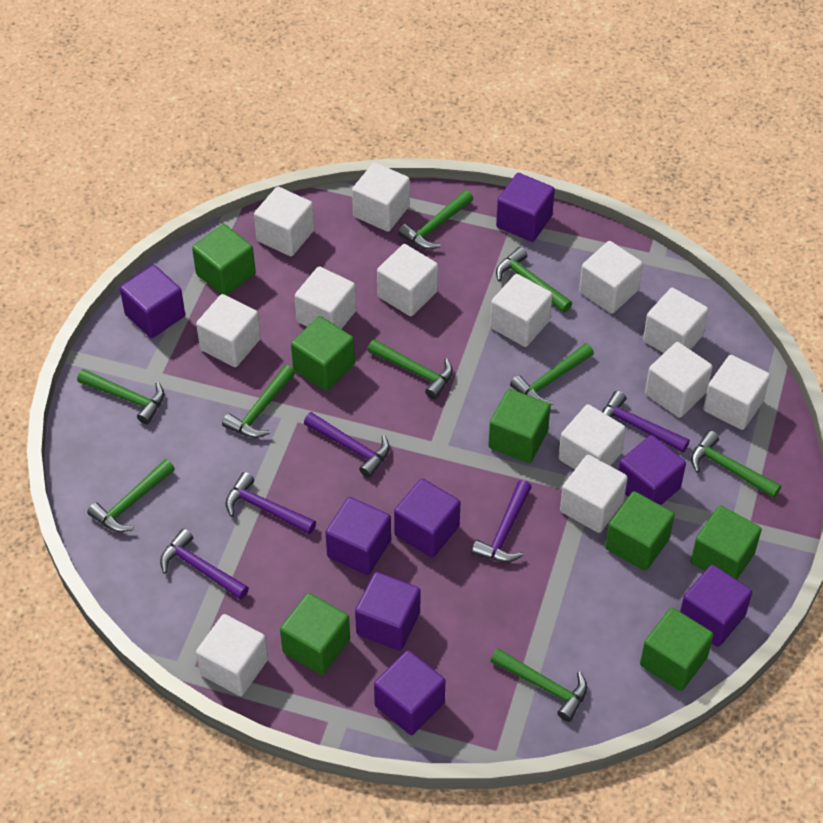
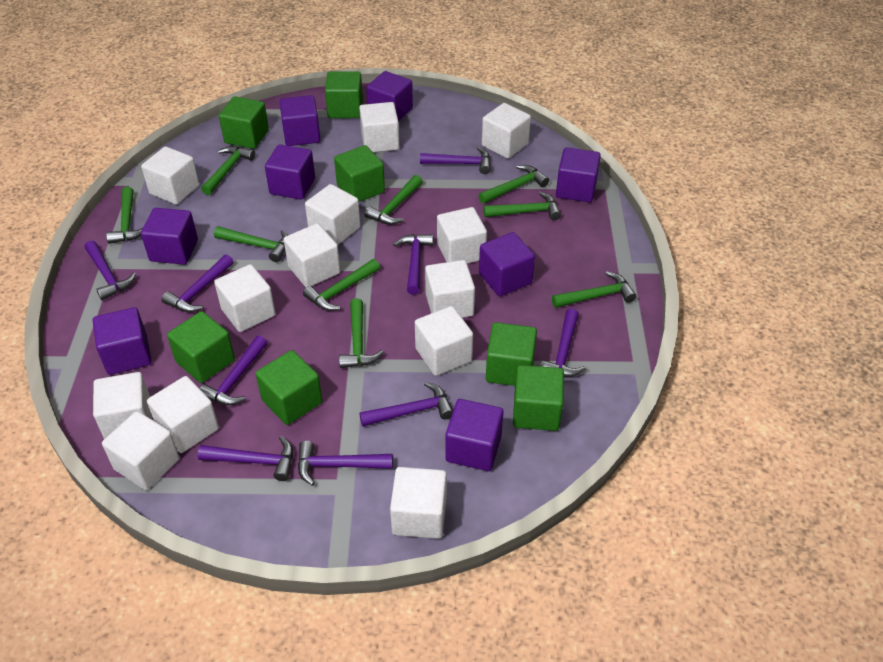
purple hammer: [160,528,249,600] [225,472,316,534] [304,412,390,478] [472,480,531,562] [602,391,690,453] = 5 -> [85,241,136,300] [161,254,234,312] [198,436,293,481] [199,336,267,405] [298,441,393,486] [359,382,453,426] [393,234,433,295] [420,147,490,174] [540,309,586,377] = 9

